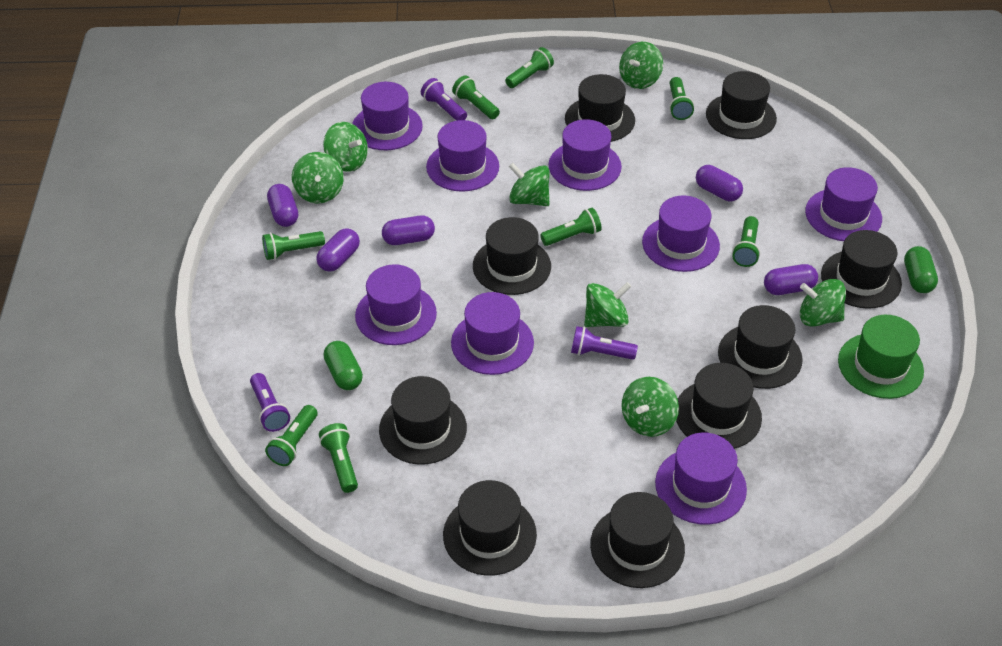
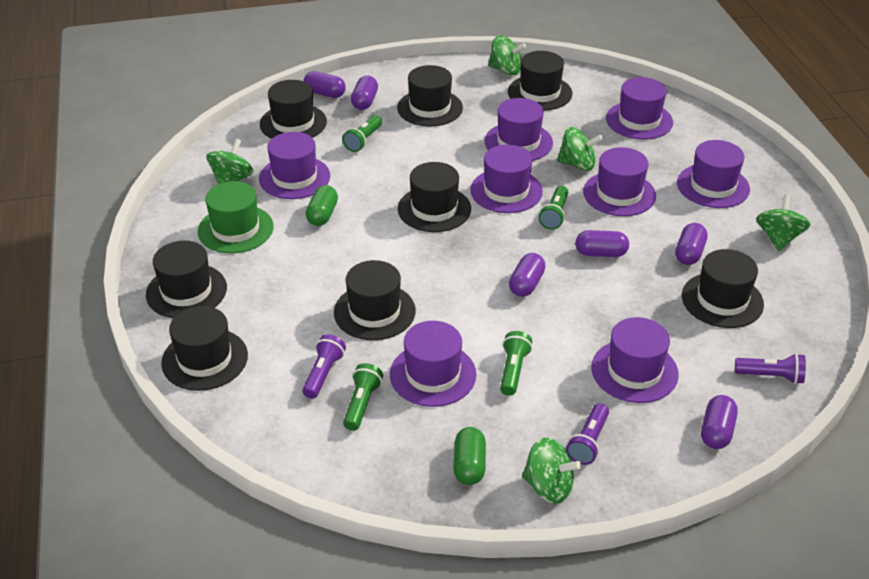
black hat: [379,376,467,465] [443,480,537,576] [473,217,551,295] [565,74,635,142] [590,492,685,588] [676,363,762,449] [706,71,777,139] [718,305,803,389] [821,230,902,309] = 9 -> [146,241,227,318] [161,306,248,391] [260,80,327,139] [334,260,416,340] [397,65,463,126] [398,162,471,232] [508,51,572,111] [682,249,764,328] = 8
green flashlight: [262,231,325,260] [265,405,318,466] [319,423,358,493] [452,75,500,119] [505,47,554,88] [540,208,602,246] [669,77,694,120] [732,216,760,267] = 8 -> [342,115,382,152] [343,363,383,431] [500,331,532,396] [538,186,568,230] = 4
green spinning top: [292,152,344,203] [323,122,368,172] [509,163,550,206] [584,282,631,327] [619,42,663,89] [621,377,679,437] [800,279,846,327] = 7 -> [206,138,254,184] [488,35,526,75] [522,438,581,504] [557,127,603,171] [756,194,810,251] = 5
purple capsule: [267,184,298,227] [316,228,360,272] [382,215,435,245] [696,165,743,201] [764,264,818,295] = 5 -> [304,71,346,98] [351,75,378,110] [509,253,545,297] [575,230,629,257] [675,223,707,265] [701,395,738,449] = 6

